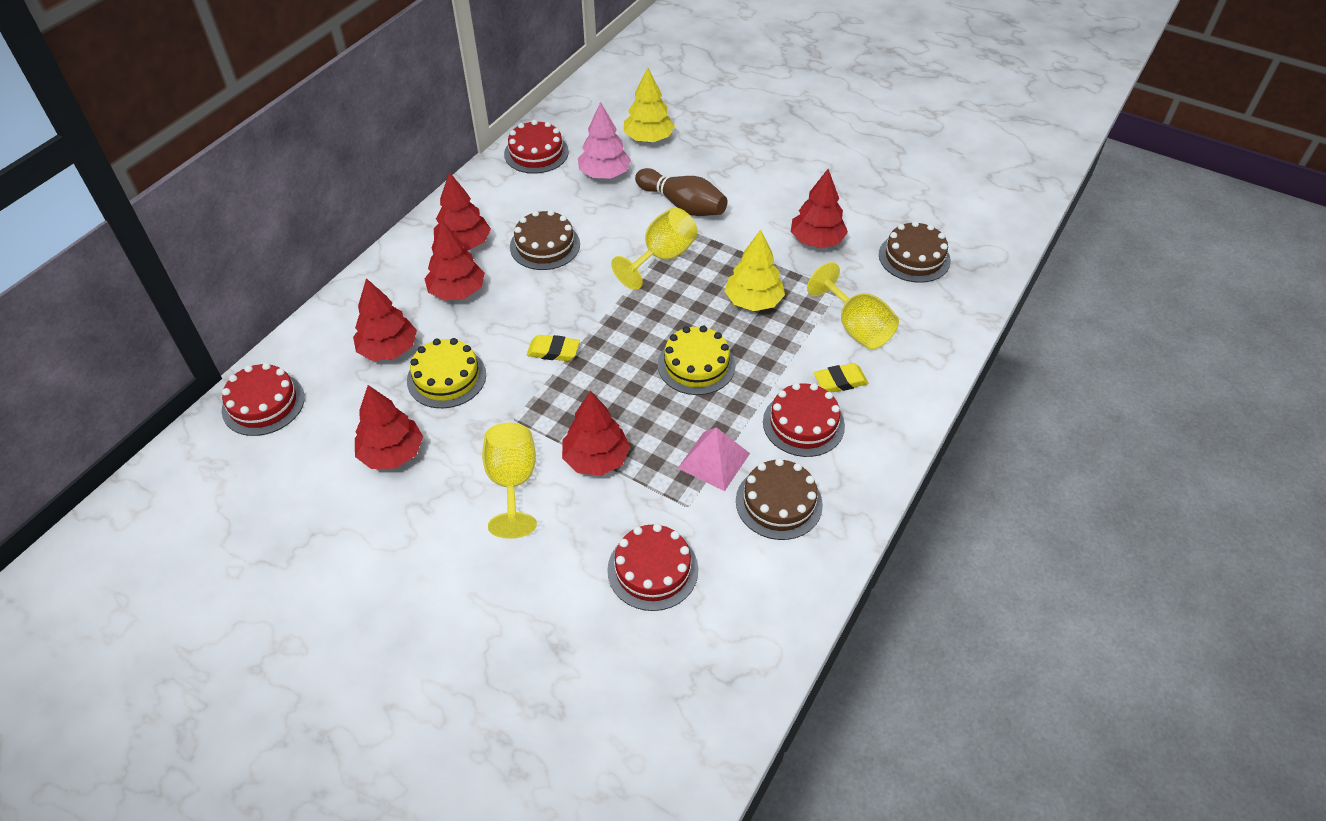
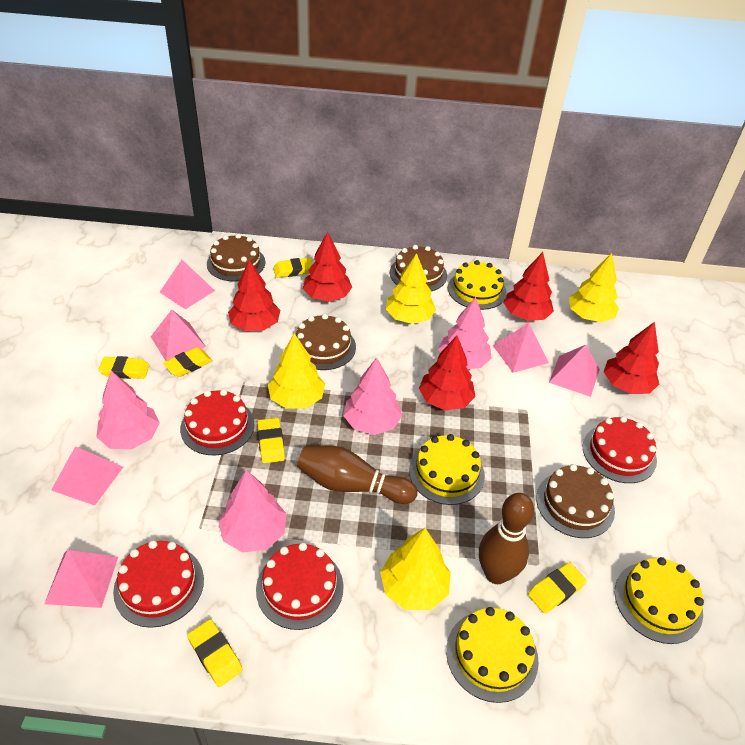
brown bowling pin: [635,168,728,216] = 1 -> [297,446,417,504] [479,493,534,584] = 2
brown cake: [510,210,580,270] [736,458,823,540] [879,221,951,283] = 3 -> [207,234,266,281] [296,314,356,370] [390,245,447,292] [536,464,615,538] = 4
pink pyramid: [678,427,750,491] = 1 -> [44,550,118,608] [51,447,123,506] [151,310,206,361] [160,260,215,309] [493,323,549,373] [549,345,600,397] = 6
pink tree: [578,102,631,179] = 1 -> [96,371,160,449] [218,470,287,553] [343,357,402,435] [438,297,492,369] = 4
red tree: [353,278,417,361] [355,385,423,469] [424,219,485,301] [434,172,491,251] [562,391,630,476] [791,169,848,248] = 6 -> [228,260,280,331] [303,232,352,302] [419,336,475,410] [504,252,554,321] [603,322,659,394] = 5
yellow cake: [407,338,486,408] [658,326,736,395] = 2 -> [409,434,485,505] [446,607,539,703] [448,260,507,310] [615,557,704,644] = 4
yellow eraser: [527,335,580,361] [814,363,868,392] = 2 -> [98,356,150,379] [163,347,213,377] [187,619,243,687] [257,418,285,463] [273,258,313,278] [528,562,587,614] = 6
yellow goblet: [482,423,537,538] [611,207,698,290] [807,262,899,350] = 3 -> none = 0
yellow tree: [624,67,675,142] [724,230,785,311] = 2 -> [268,333,325,409] [380,528,451,610] [386,253,436,324] [569,253,619,322] = 4

